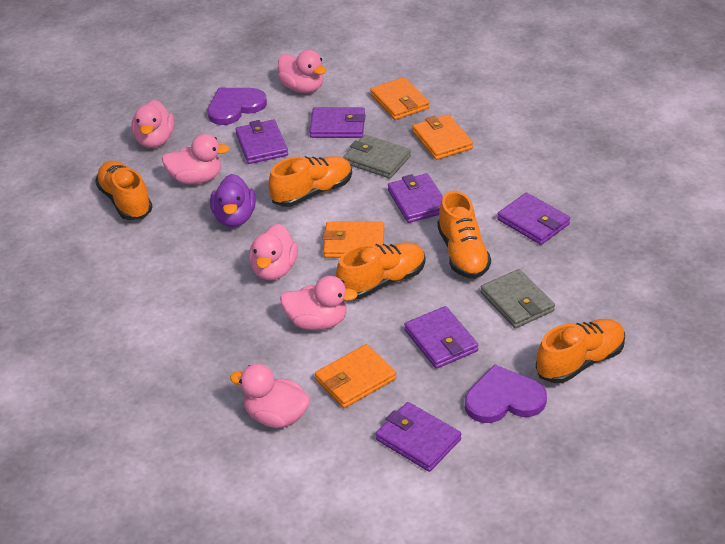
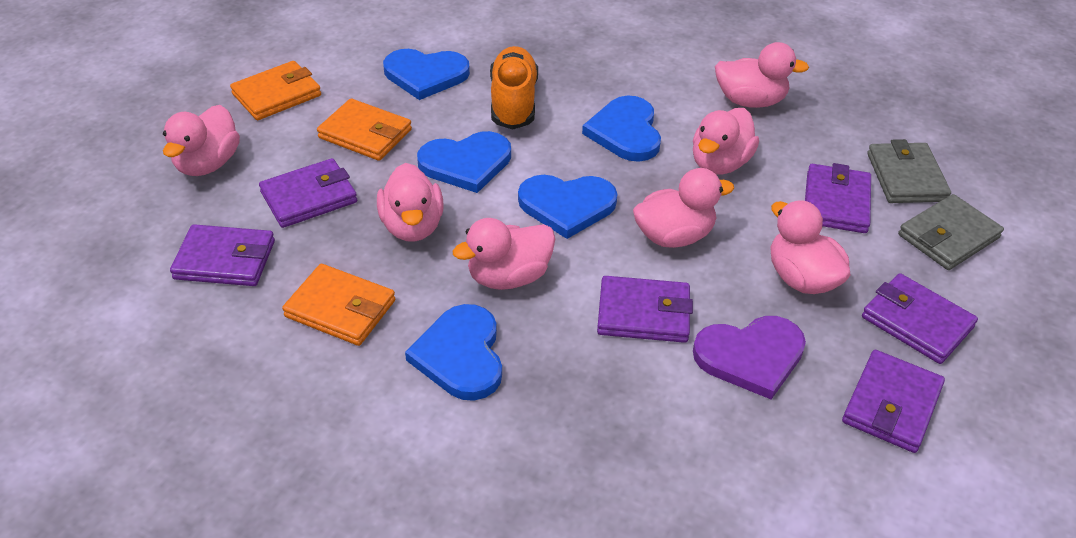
blue heart: none = 0 -> [383,49,470,100] [405,304,502,401] [417,131,511,193] [518,175,618,239] [582,96,661,162] = 5
orange shoe: [95,160,153,220] [268,156,352,207] [336,242,425,299] [437,191,491,279] [536,319,625,383] = 5 -> [490,46,538,130] = 1
orange wallet: [315,344,396,408] [323,221,384,258] [370,77,430,120] [412,114,473,160] = 4 -> [230,61,321,120] [282,264,395,346] [317,99,412,161] = 3
pink duck: [131,100,174,148] [162,134,230,184] [230,364,310,428] [249,224,298,280] [278,50,327,93] [280,276,358,330] = 6 -> [163,105,240,176] [377,163,444,242] [453,218,555,290] [633,168,734,248] [693,108,759,174] [715,42,809,108] [770,200,850,294] = 7
purple duck: [210,174,256,227] = 1 -> none = 0
purple heart: [208,88,267,125] [465,365,547,423] = 2 -> [693,316,806,399] = 1

